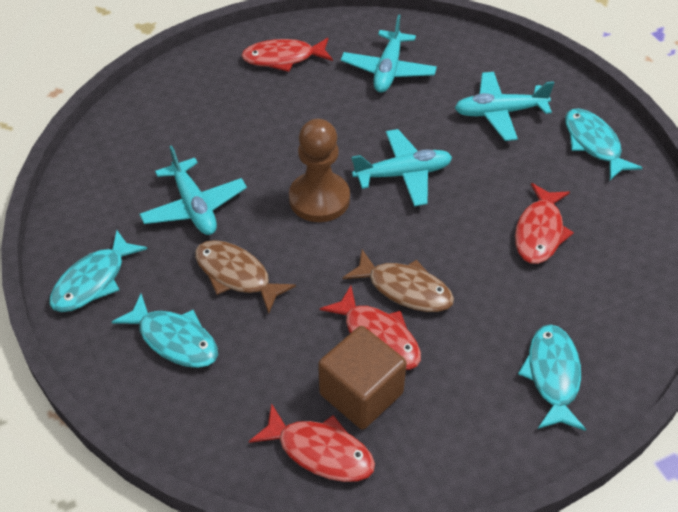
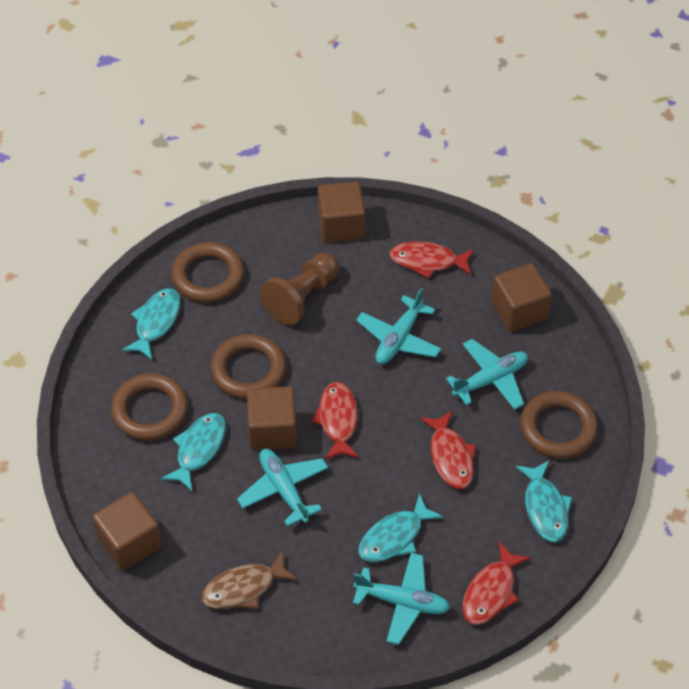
brown cube: [318,326,407,429] = 1 -> [93,492,162,570] [247,386,297,450] [318,182,365,243] [491,263,552,332] = 4
brown fish: [195,240,296,314] [342,250,454,312] = 2 -> [201,551,298,609] = 1
brown ring: none = 0 -> [111,373,188,440] [171,242,244,302] [210,334,286,399] [520,391,598,459] = 4

